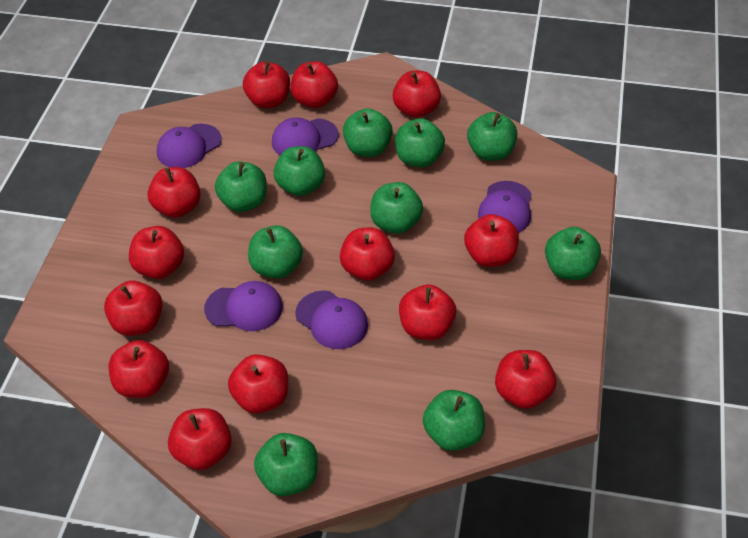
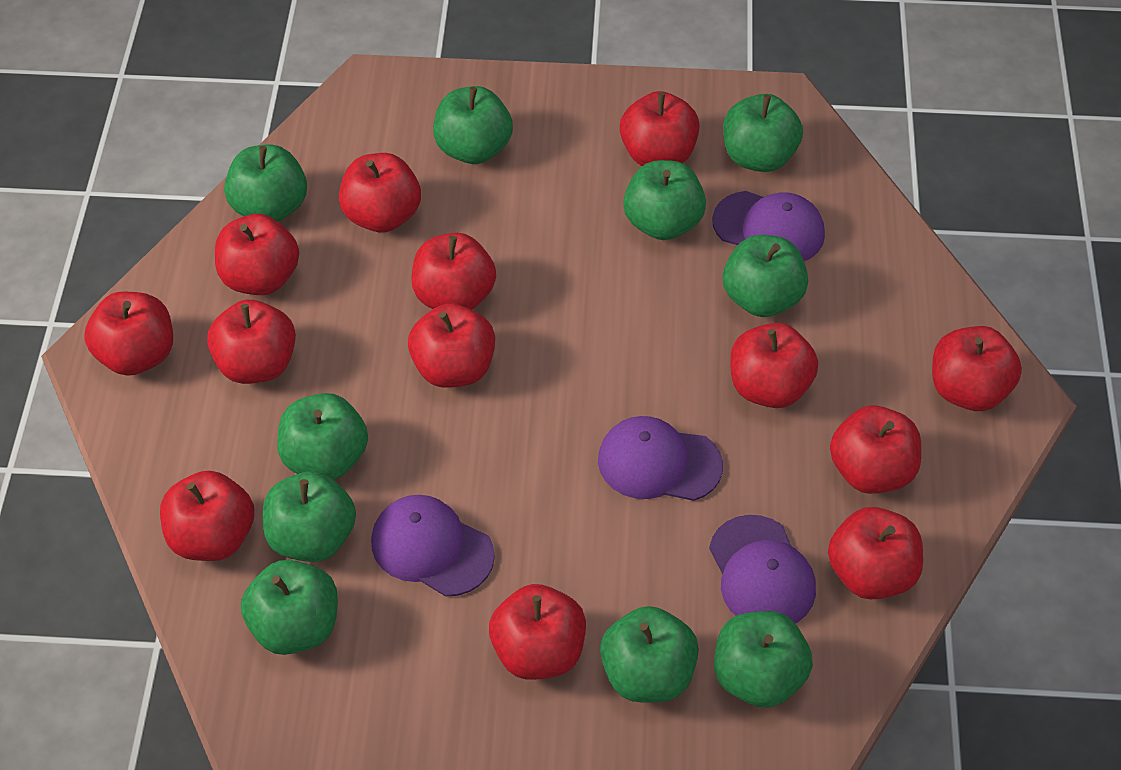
purple cap: [157,124,222,168] [204,281,283,331] [272,117,338,155] [295,290,368,349] [478,181,532,233] = 5 -> [371,495,495,597] [598,416,723,501] [709,515,816,624] [712,191,825,261] = 4

